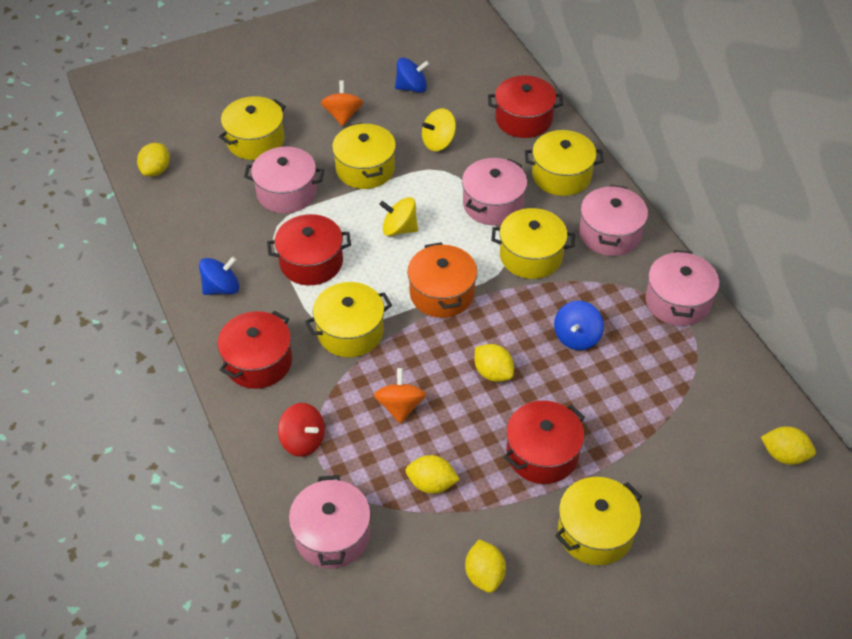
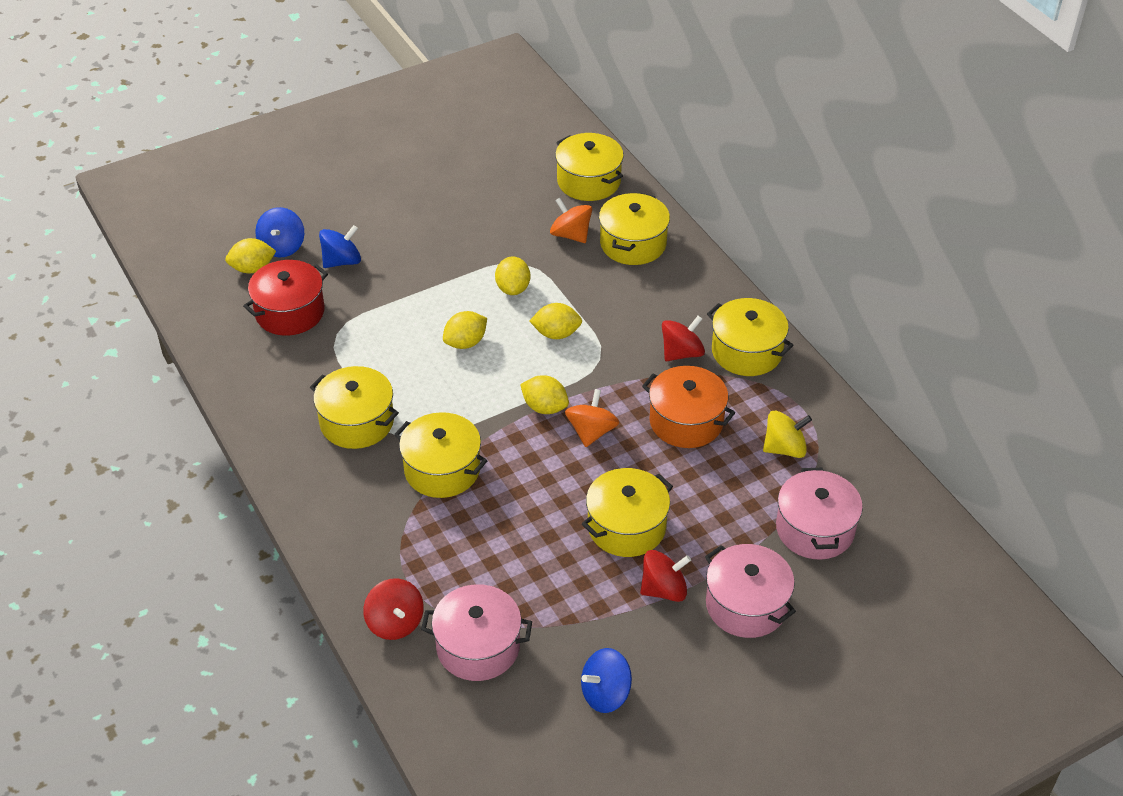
pink pot: [244,147,324,213] [289,475,371,568] [462,158,527,225] [579,185,648,256] [646,250,719,326] = 5 -> [421,584,532,681] [705,544,796,638] [776,468,863,559] = 3
red pot: [218,311,292,389] [267,214,351,285] [488,75,563,138] [504,401,585,484] = 4 -> [243,260,328,336] = 1
red spinning top: [278,403,325,457] = 1 -> [363,578,424,640] [640,550,691,602] [662,316,705,361] = 3
yellow spinning top: [379,197,418,236] [422,108,456,151] = 2 -> [763,411,812,458] = 1

